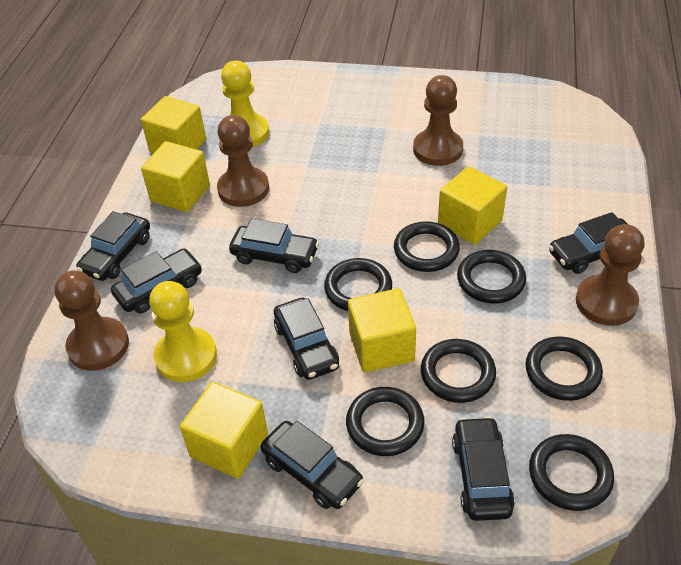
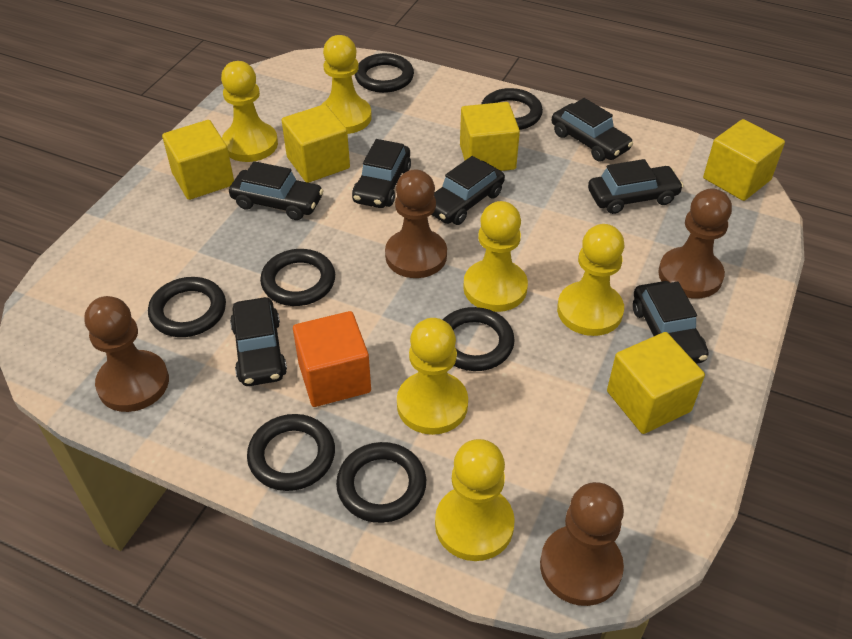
orange cube: none = 0 -> [293,311,371,407] = 1
yellow pawn: [149,281,217,382] [221,61,269,147] = 2 -> [221,61,278,162] [321,35,372,134] [397,318,468,435] [435,439,515,561] [463,201,528,312] [557,224,624,336] = 6

